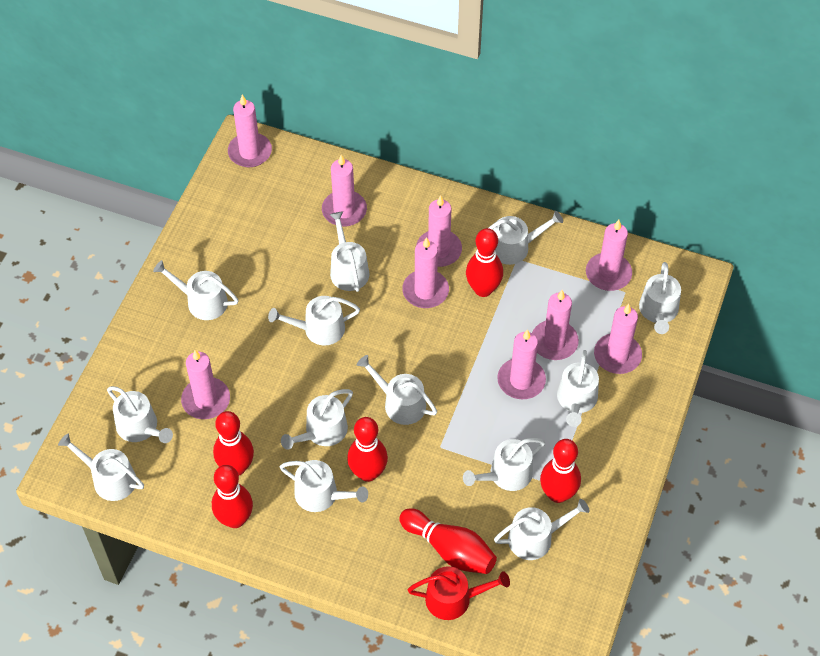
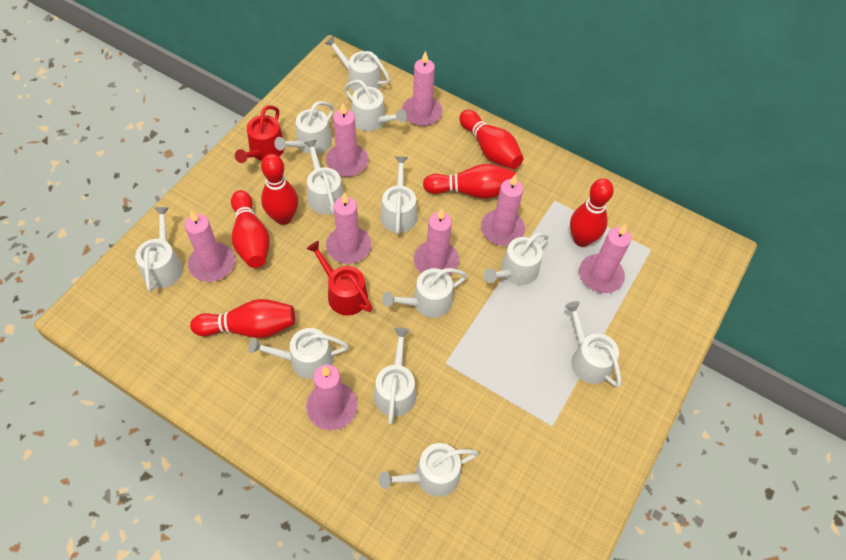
pink candle: [181,350,230,419] [228,95,272,167] [322,155,367,227] [402,237,449,308] [416,195,462,267] [497,329,546,399] [532,290,579,360] [586,220,632,291] [594,304,642,374] = 9 -> [185,210,235,282] [306,365,358,430] [326,103,369,177] [326,193,371,264] [402,51,442,126] [413,208,459,275] [481,174,525,246] [579,224,631,293] = 8
red watering can: [408,566,510,620] = 1 -> [235,106,285,163] [307,241,372,315] = 2
white watering can: [58,433,144,501] [107,386,173,443] [153,260,239,320] [268,296,360,346] [280,460,368,512] [281,389,353,450] [329,211,369,292] [357,355,437,425] [463,438,545,491] [488,211,563,265] [494,499,589,560] [557,350,599,427] [639,262,681,334] = 13 -> [135,207,183,292] [248,328,349,379] [274,101,334,154] [304,139,344,214] [324,35,390,92] [344,80,407,131] [374,327,416,425] [379,443,479,496] [380,156,417,234] [382,268,467,318] [484,233,549,285] [565,301,621,387] = 12

